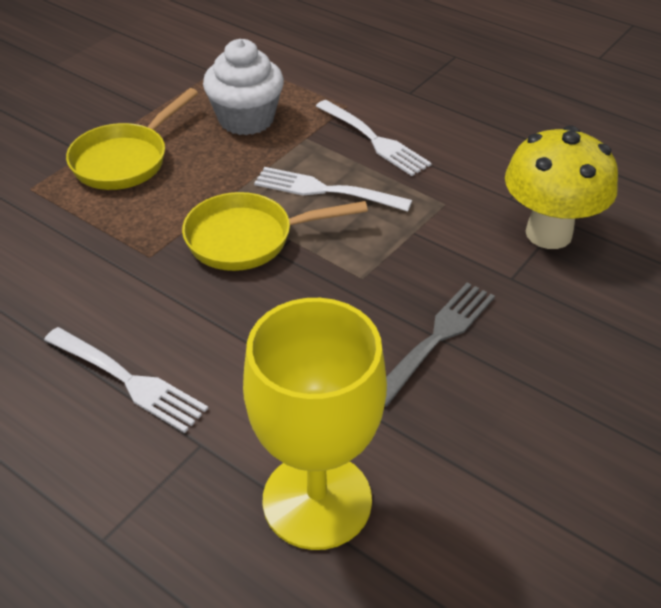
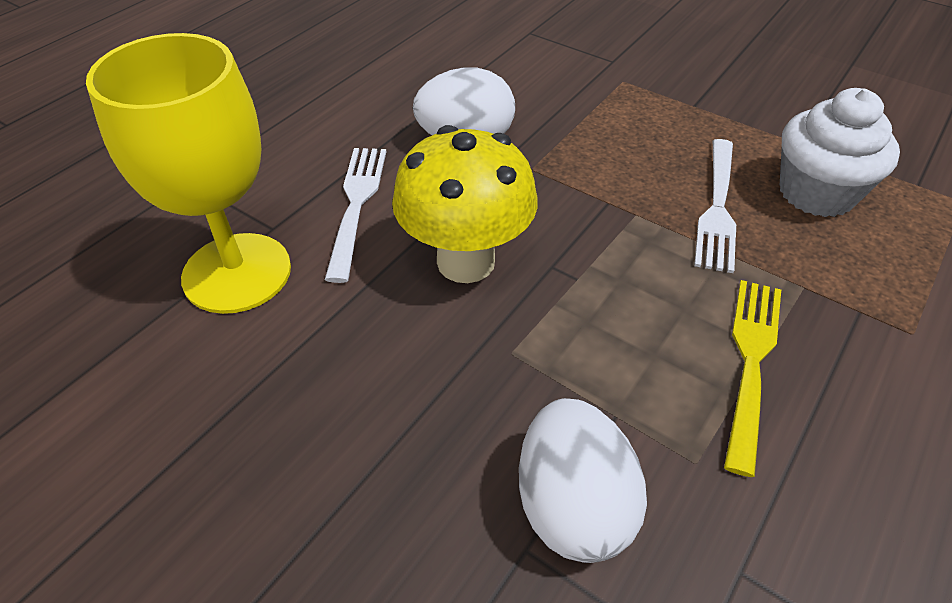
grey fork: [384,282,495,407] = 1 -> none = 0
white egg: none = 0 -> [413,67,515,135] [519,398,647,563] = 2
white fork: [44,327,208,433] [254,167,412,212] [316,100,432,176] = 3 -> [325,148,386,283] [694,139,736,273] = 2
yellow fork: none = 0 -> [724,280,781,477] = 1
yellow pan: [66,88,198,190] [182,192,368,271] = 2 -> none = 0

